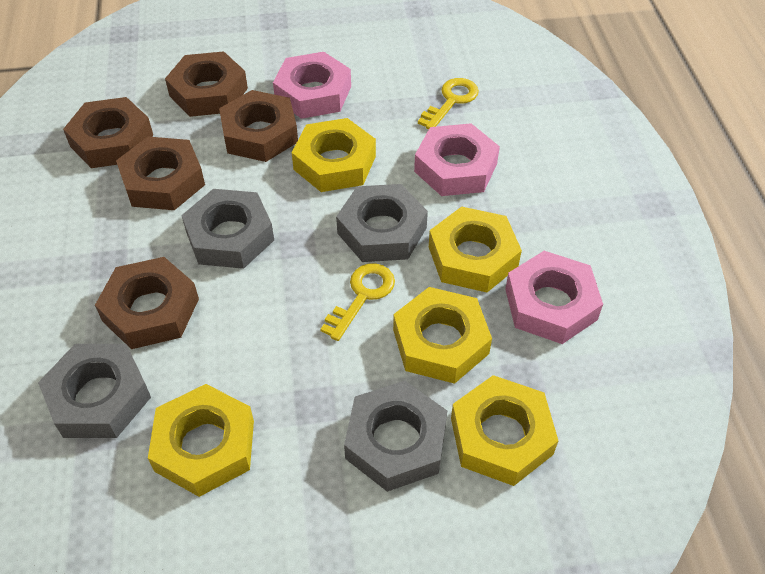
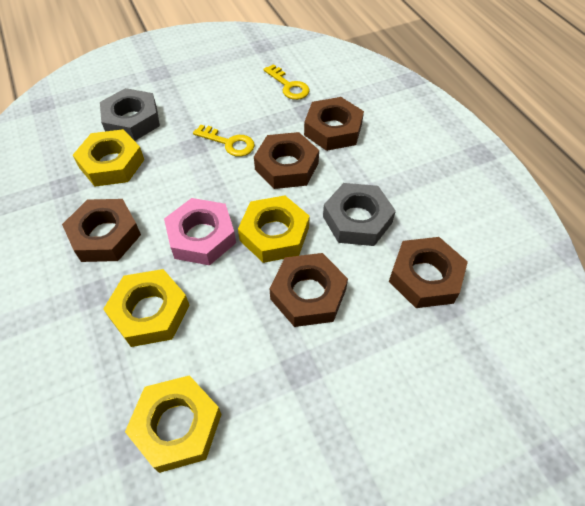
grey nut: [38,344,151,438] [181,189,274,269] [336,184,428,262] [344,381,447,492] = 4 -> [100,88,160,141] [323,183,396,246] = 2
pink nut: [273,52,351,119] [414,123,500,196] [505,251,603,344] = 3 -> [164,198,236,265] = 1
yellow nut: [148,384,254,497] [292,118,376,192] [393,287,492,384] [429,206,522,292] [451,375,558,486] = 5 -> [73,129,144,187] [103,269,190,347] [125,375,222,473] [238,196,310,263] = 4

